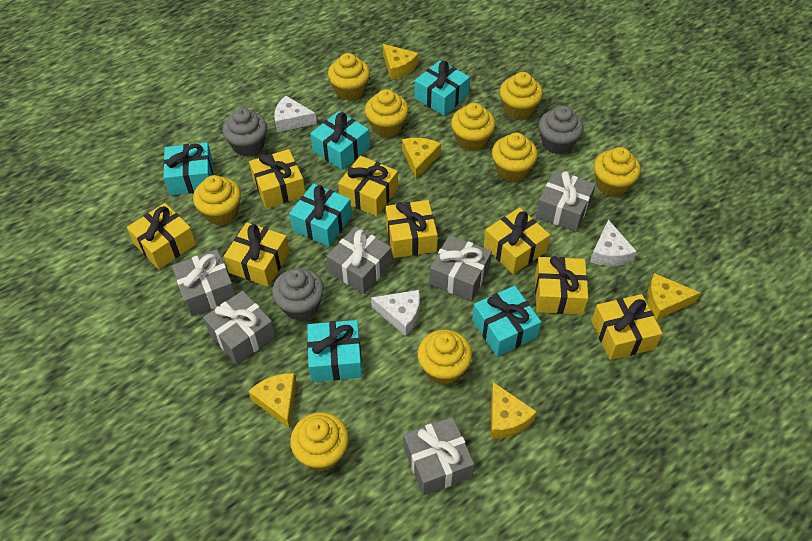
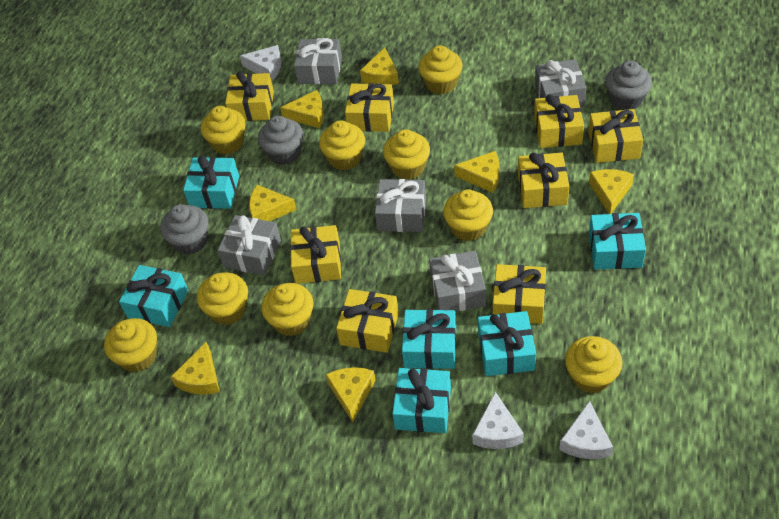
grey gift: [172,249,236,316] [203,291,276,364] [326,226,392,294] [404,417,474,495] [429,235,492,301] [536,170,596,232] = 6 -> [218,215,281,275] [294,38,342,84] [375,179,426,232] [429,251,486,312] [535,59,586,107] = 5
yellow cheese: [248,373,297,429] [383,44,418,80] [402,138,441,179] [491,382,537,438] [647,273,700,320] = 5 -> [171,342,220,395] [249,185,297,221] [280,90,324,128] [326,367,376,423] [360,47,399,85] [454,151,499,193] [589,169,634,214] = 7

